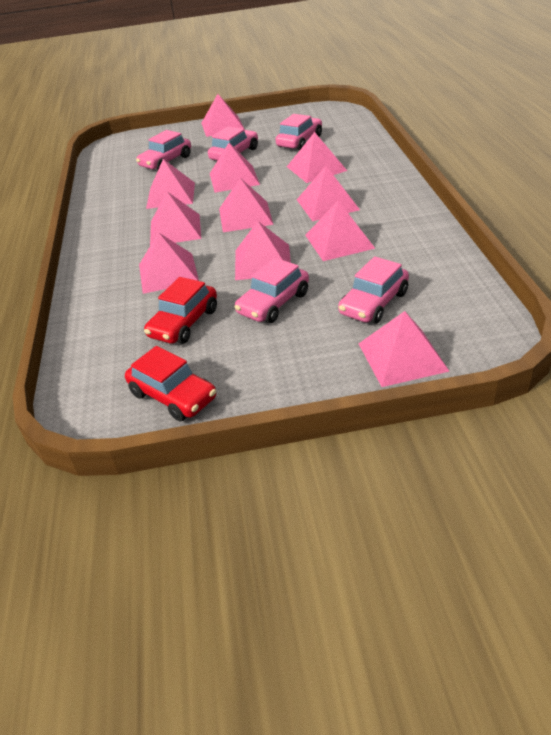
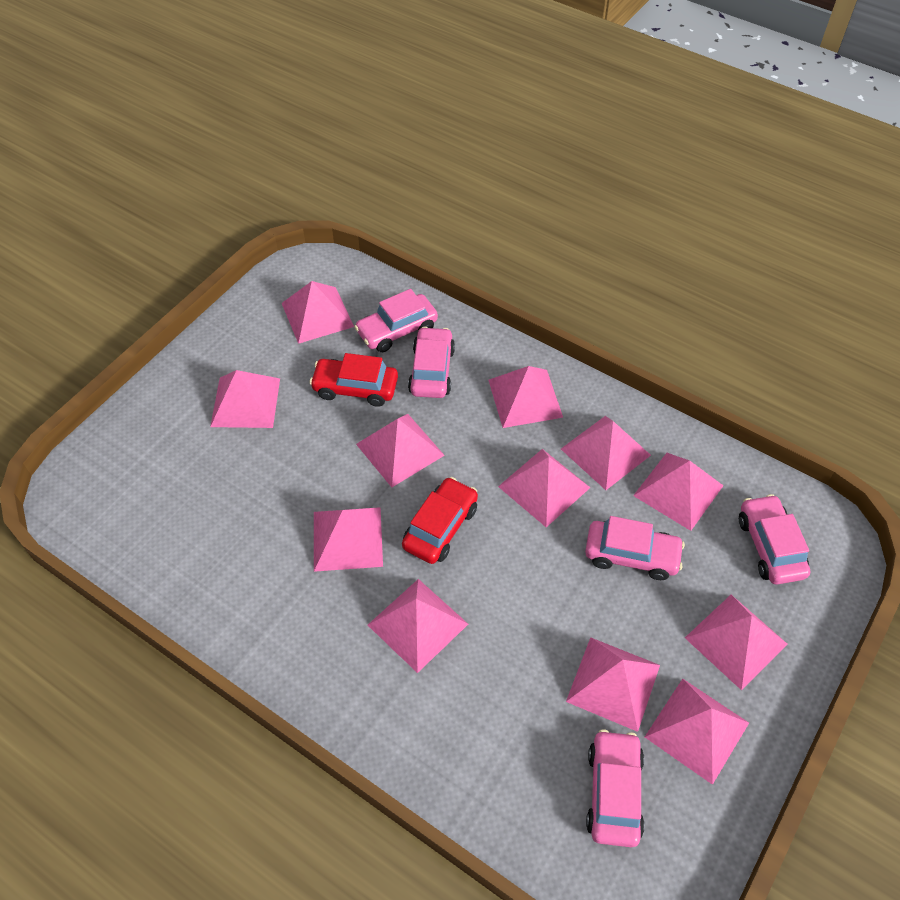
pink pyramid: [139,232,199,294] [146,159,195,209] [150,192,201,246] [201,94,245,137] [210,143,260,193] [219,178,273,232] [235,221,291,280] [287,132,347,183] [297,166,360,221] [305,201,375,261] [358,311,449,387] = 11 -> [210,370,280,428] [282,281,354,344] [314,507,383,572] [356,414,445,487] [368,579,468,673] [488,366,563,428] [498,449,591,527] [561,416,651,490] [566,637,660,732] [633,453,723,531] [645,679,749,785] [685,595,787,690] = 12

